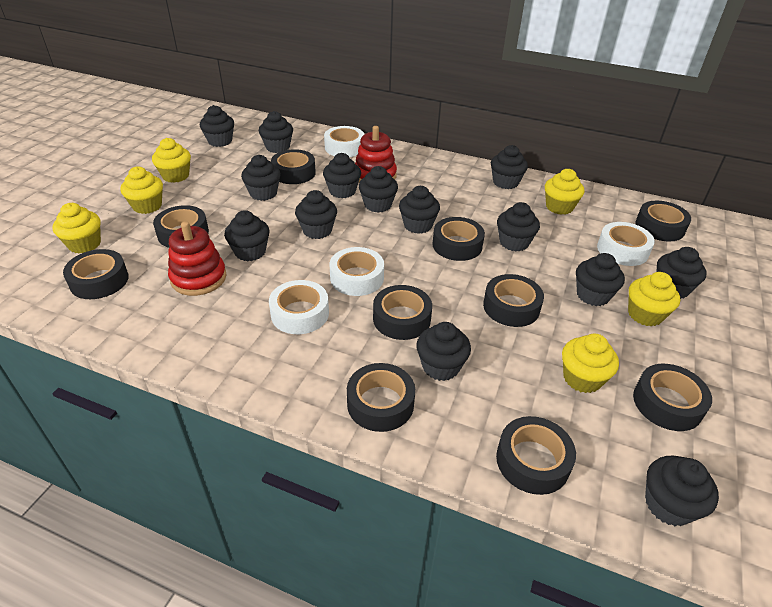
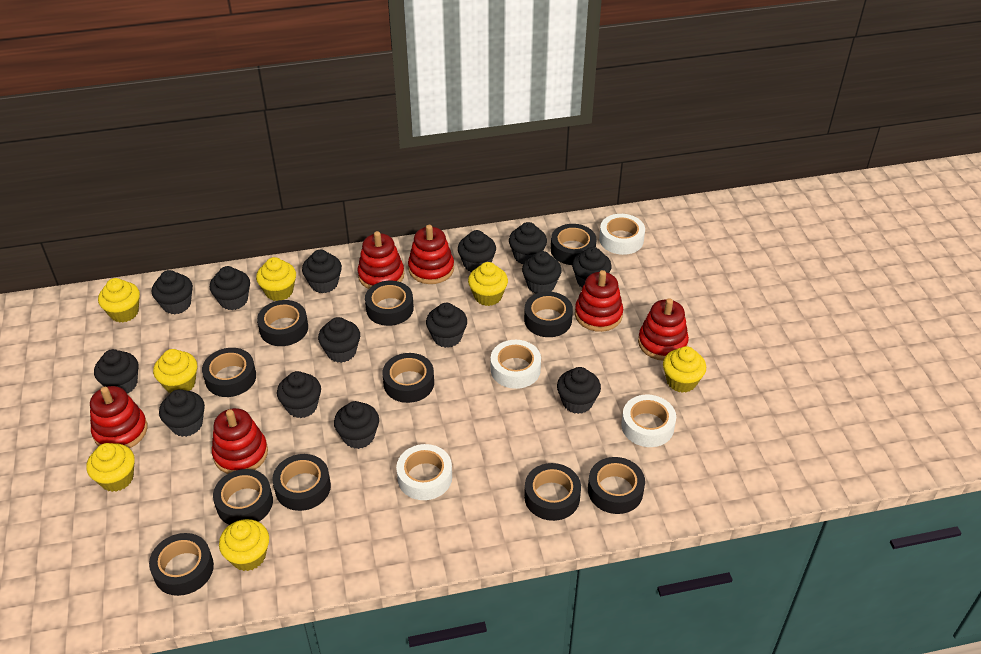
black tape: [63,249,129,299] [153,205,209,248] [271,149,316,184] [347,363,415,432] [373,285,432,340] [433,217,485,261] [483,274,544,327] [496,416,576,495] [633,364,712,431] [635,201,691,241] = 10 -> [149,533,214,596] [202,348,256,397] [213,469,273,525] [257,300,308,346] [272,454,331,511] [365,281,414,326] [383,353,434,403] [524,291,573,337] [524,463,581,521] [551,224,597,265] [588,457,645,514] = 11
red stacking toy: [168,221,226,296] [355,126,397,183] = 2 -> [90,386,147,448] [212,408,268,474] [357,231,404,289] [408,225,454,284] [575,270,623,332] [638,298,689,361] = 6
yellow cupcake: [52,203,101,253] [120,167,163,214] [152,138,191,183] [545,169,584,215] [562,334,619,393] [628,272,680,326] = 6 -> [86,443,135,492] [98,278,140,323] [153,349,197,393] [219,519,269,571] [256,257,296,301] [468,262,508,306] [663,346,706,393] = 7

